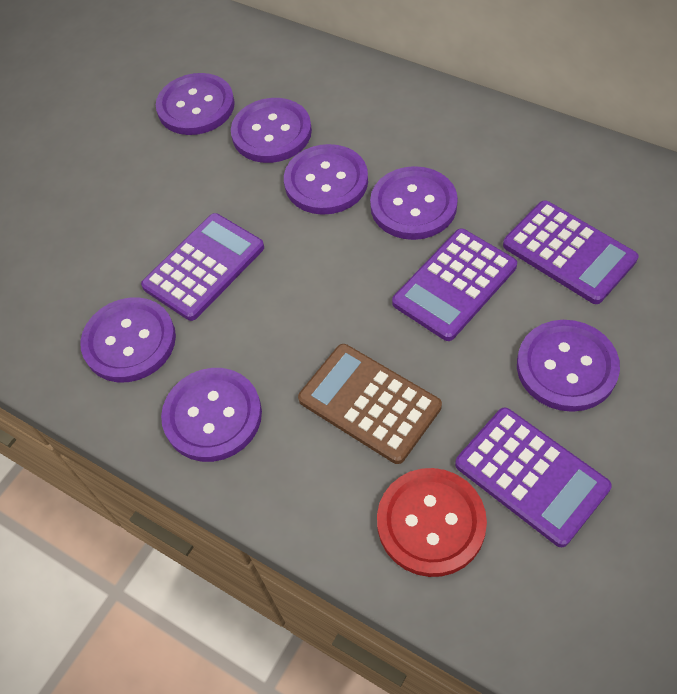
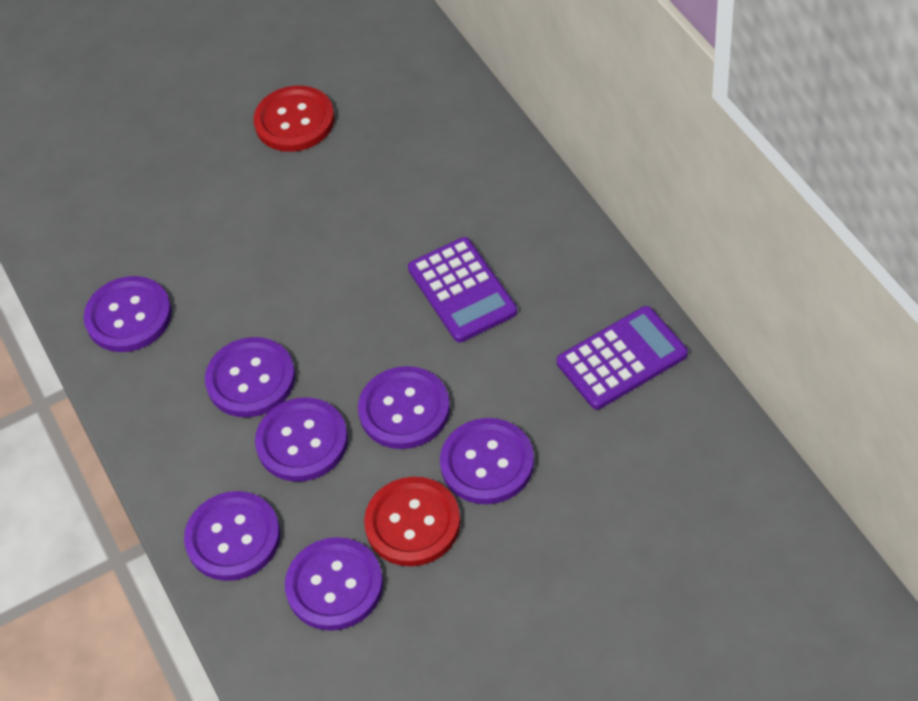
brown calculator: [298,344,442,464] = 1 -> none = 0
purple calculator: [141,213,264,321] [392,229,517,341] [455,408,612,547] [503,200,638,304] = 4 -> [408,237,518,342] [557,306,688,410] = 2
red button: [377,468,487,577] = 1 -> [254,86,335,152] [364,477,461,566] = 2

